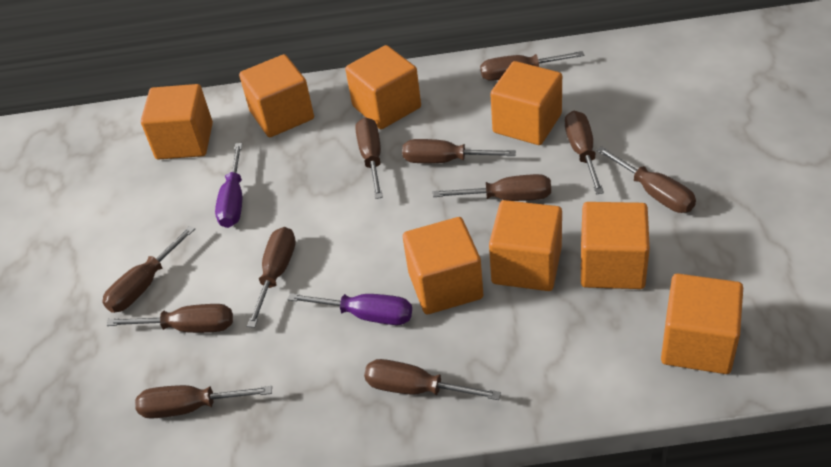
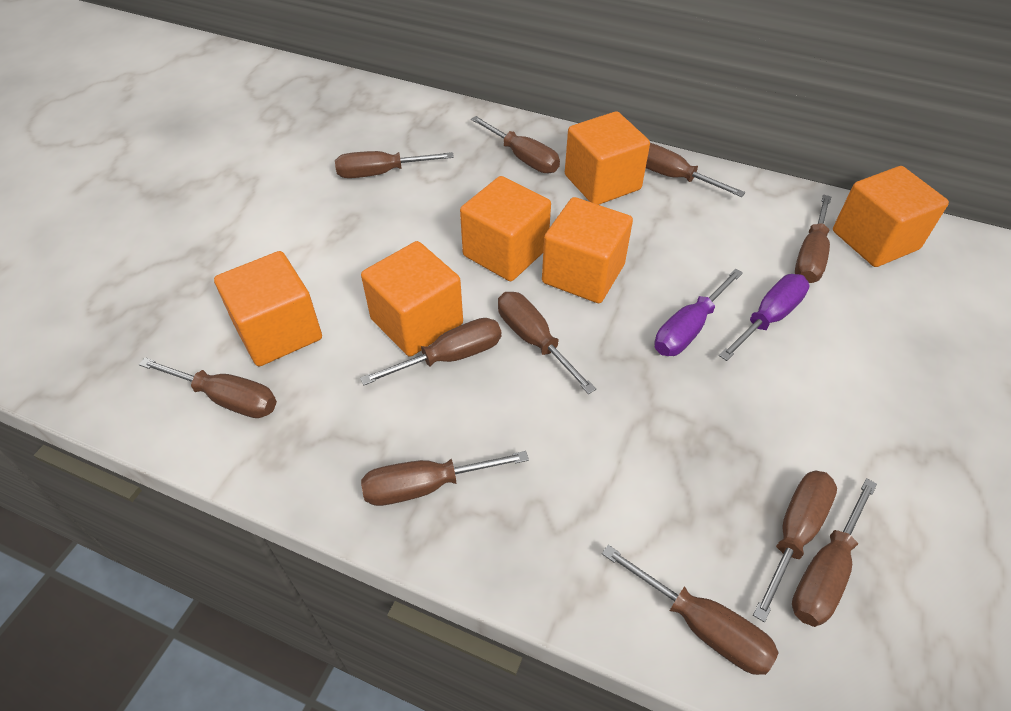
orange cube: [141,84,213,160] [239,54,314,137] [345,45,421,129] [403,217,483,314] [489,200,562,291] [490,61,562,145] [581,202,650,289] [661,274,743,374] = 8 -> [214,251,322,366] [361,241,463,357] [460,176,551,281] [542,197,633,303] [565,111,650,205] [833,166,949,267] = 6

